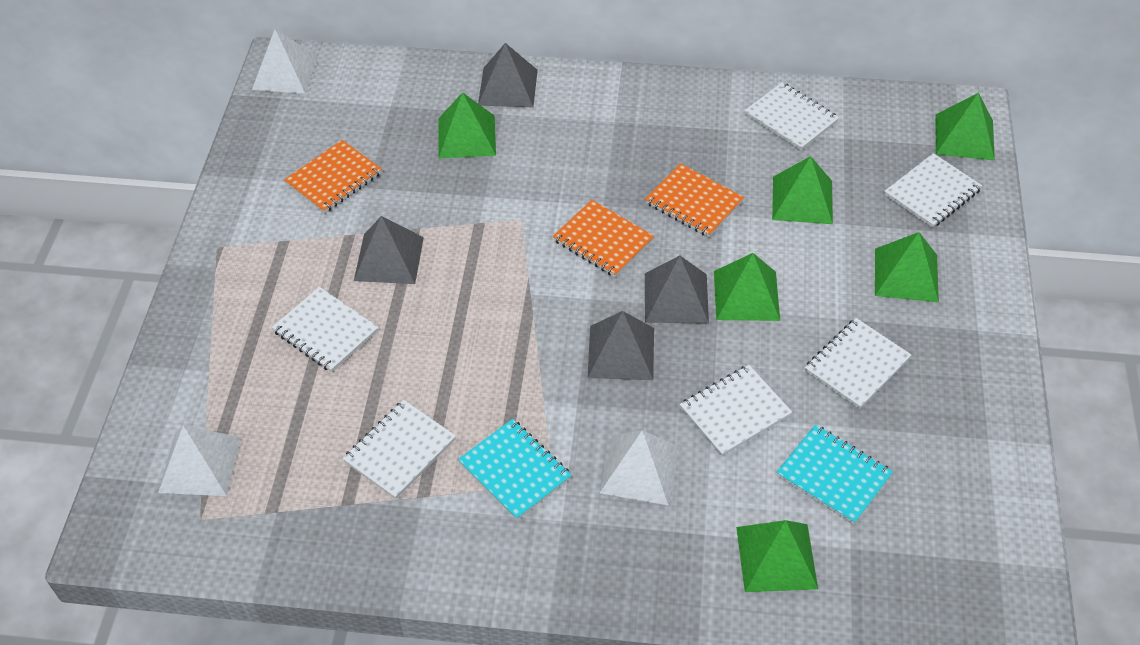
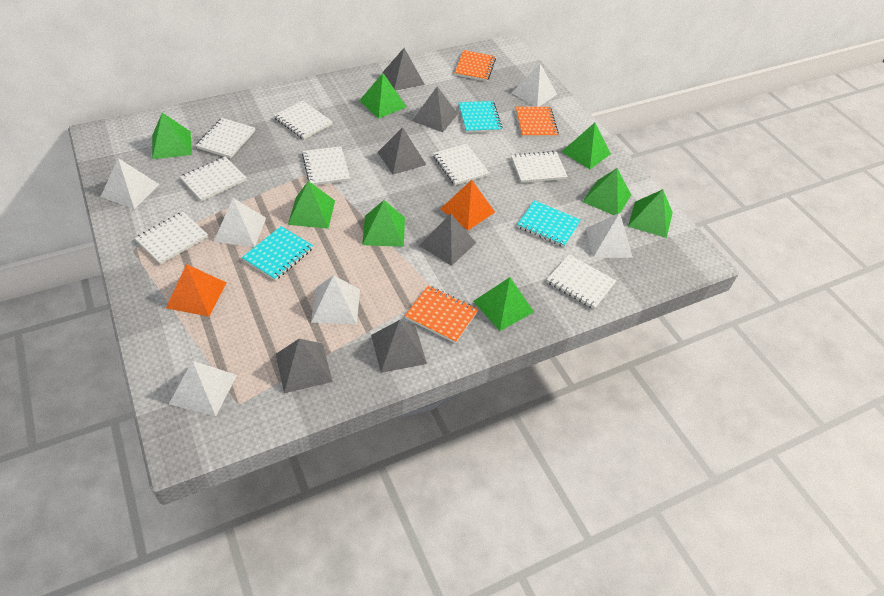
green pyramid: [438,92,496,159] [714,253,780,321] [736,520,818,592] [772,156,833,224] [875,232,939,302] [936,93,995,161] = 6 -> [152,113,192,159] [288,181,335,229] [359,73,407,119] [362,200,405,247] [473,277,534,331] [562,123,611,169] [583,168,631,215] [628,189,673,238] = 8
grey pyramid: [354,216,424,284] [478,43,538,107] [588,311,654,380] [645,256,709,324] = 4 -> [276,339,333,393] [371,320,427,373] [378,127,426,175] [382,48,425,91] [412,87,458,132] [419,214,476,266] = 6
orange pyramid: none = 0 -> [166,264,226,317] [441,180,495,230] = 2
turquoise notebook: [458,419,572,520] [776,424,893,524] = 2 -> [242,226,313,281] [459,101,502,133] [517,200,581,247] = 3
white notebook: [272,287,378,372] [343,400,456,499] [680,365,792,456] [744,82,839,150] [805,318,911,409] [884,153,982,228] = 6 -> [135,212,208,265] [180,157,246,202] [196,118,255,159] [274,101,333,140] [302,146,350,185] [433,144,489,185] [511,151,568,183] [547,255,616,309] = 8
white pyramid: [158,425,241,496] [252,29,318,94] [600,430,680,506] = 3 -> [101,158,160,209] [169,361,237,417] [214,198,266,247] [311,275,360,324] [512,64,557,107] [586,213,633,258] = 6

